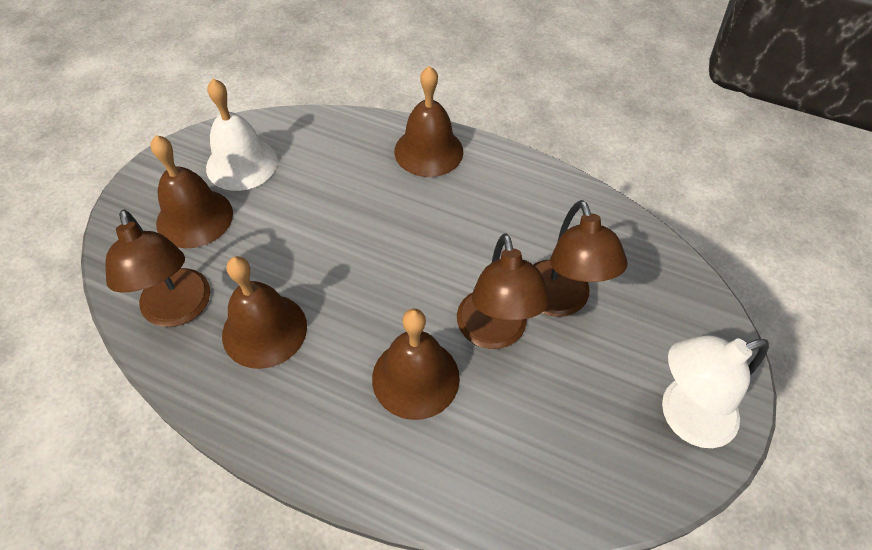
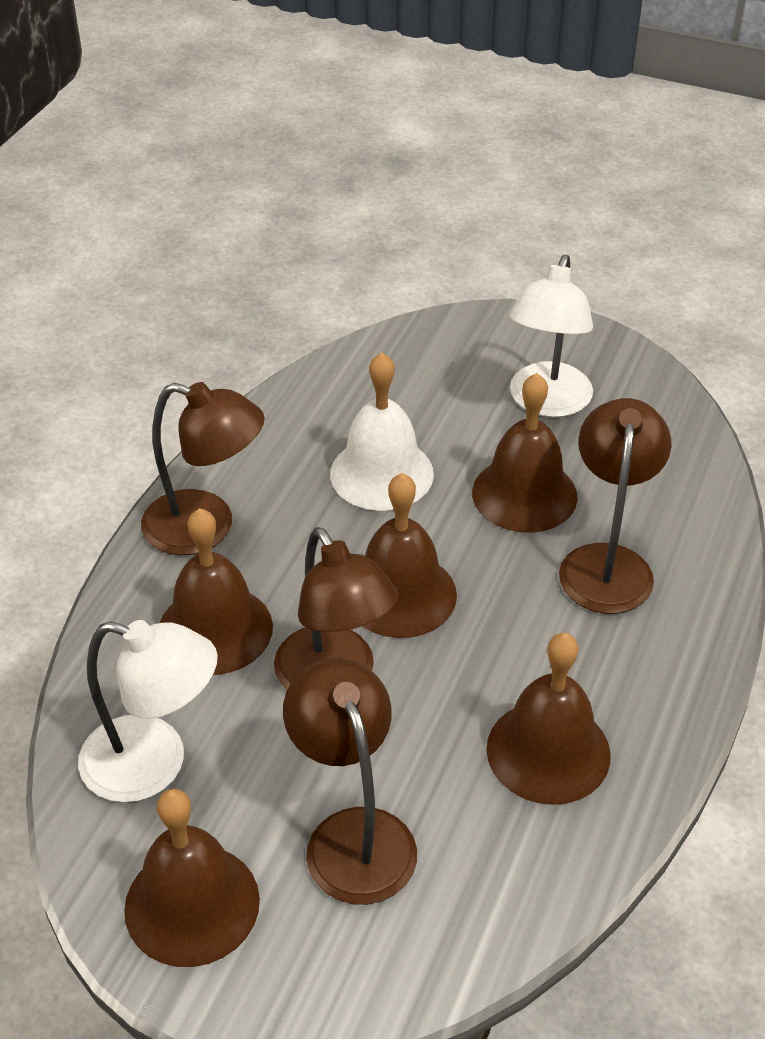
brown bell: [151,135,233,248] [222,256,307,369] [372,309,460,420] [394,66,463,177] = 4 -> [124,789,260,967] [160,508,273,675] [362,473,457,638] [472,373,578,533] [486,633,611,805] = 5
brown lamp: [105,209,210,327] [457,233,551,349] [533,200,628,317] = 3 -> [141,382,265,556] [274,527,399,690] [283,658,417,905] [559,398,672,614] = 4
white lamp: [662,335,769,448] = 1 -> [78,620,218,803] [509,255,593,417] = 2

